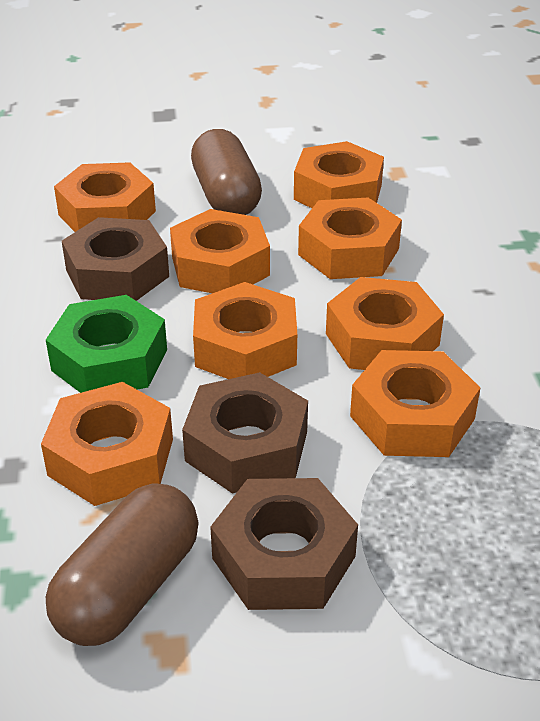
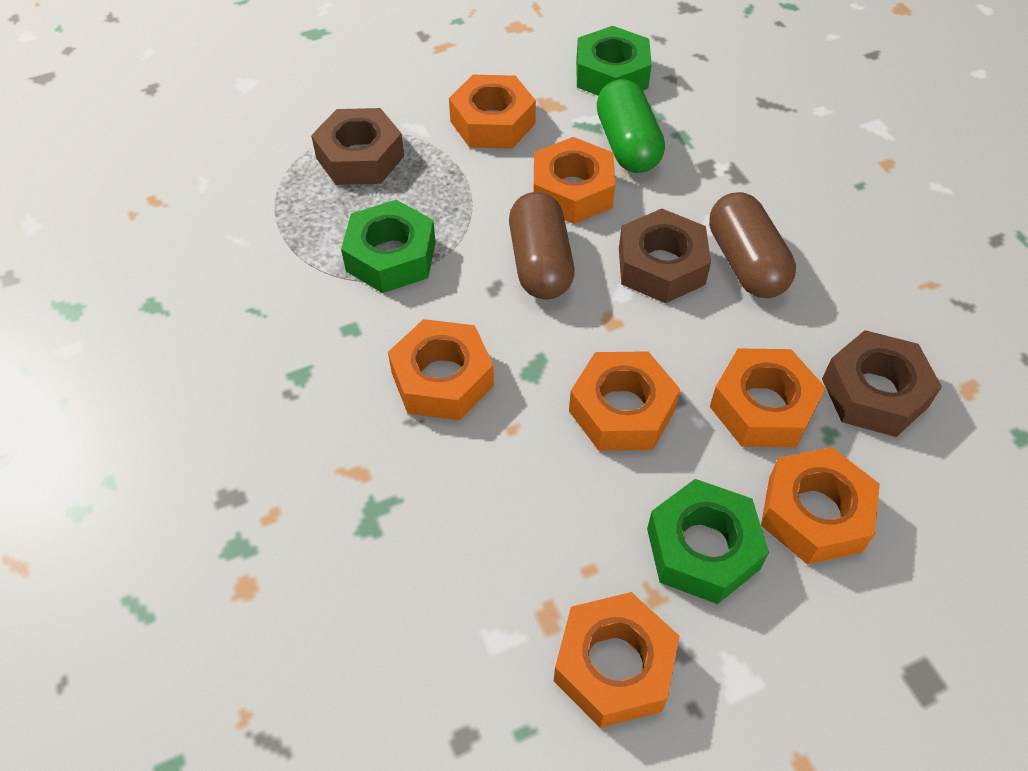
green capsule: none = 0 -> [597,79,665,173] = 1
green nut: [46,295,167,393] = 1 -> [341,200,436,293] [576,26,652,96] [647,479,769,604] = 3
orange nut: [41,382,173,506] [54,162,156,232] [170,209,270,293] [193,282,297,379] [294,141,384,208] [298,198,402,279] [326,277,444,370] [350,350,480,457] = 8 -> [388,319,494,420] [449,75,536,149] [534,137,615,224] [554,592,680,728] [569,351,680,451] [710,349,826,447] [761,447,880,565] = 7

